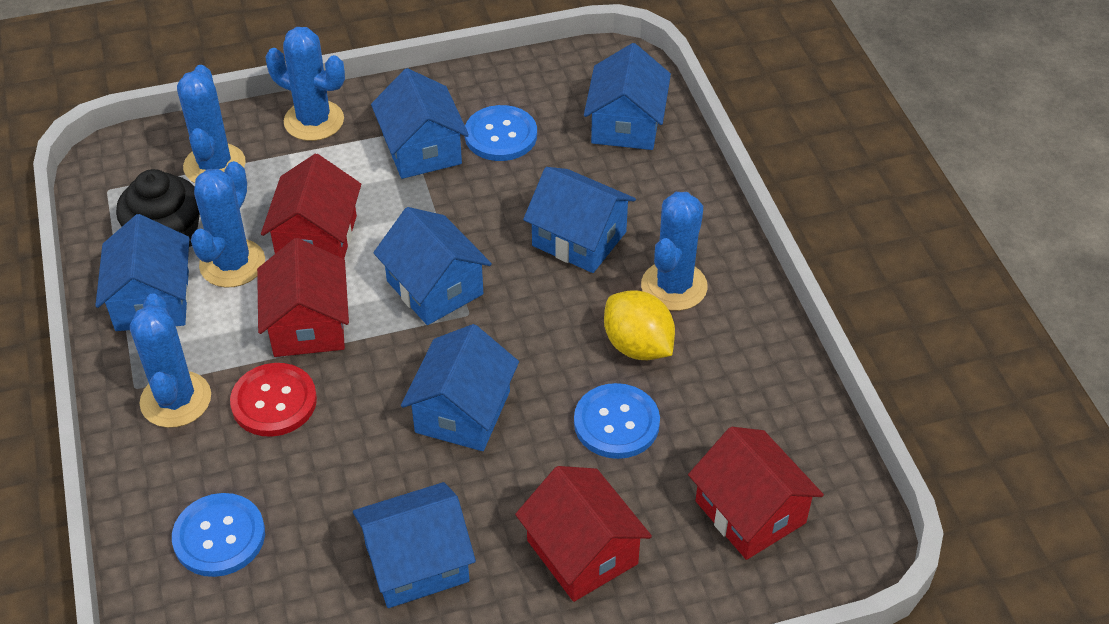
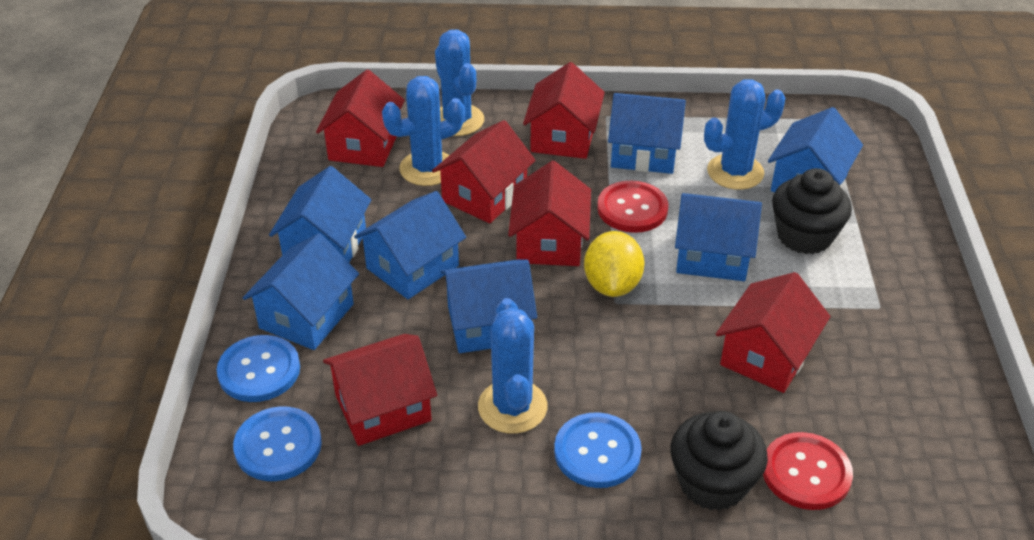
black cupcake: [116,169,200,247] = 1 -> [670,411,768,511] [772,168,852,254] = 2
blue cactus: [130,293,211,428] [177,65,246,183] [191,161,265,288] [265,27,345,141] [641,192,708,311] = 5 -> [382,76,465,186] [435,30,484,136] [478,298,548,434] [704,79,785,190] = 4
red button: [230,363,317,437] = 1 -> [597,181,668,233] [763,432,853,510] = 2
red house: [257,238,349,357] [261,154,361,259] [515,466,652,602] [688,427,824,560] = 4 -> [316,70,405,167] [323,334,437,446] [432,120,536,223] [508,161,591,266] [523,62,605,159] [716,272,830,393] = 6

